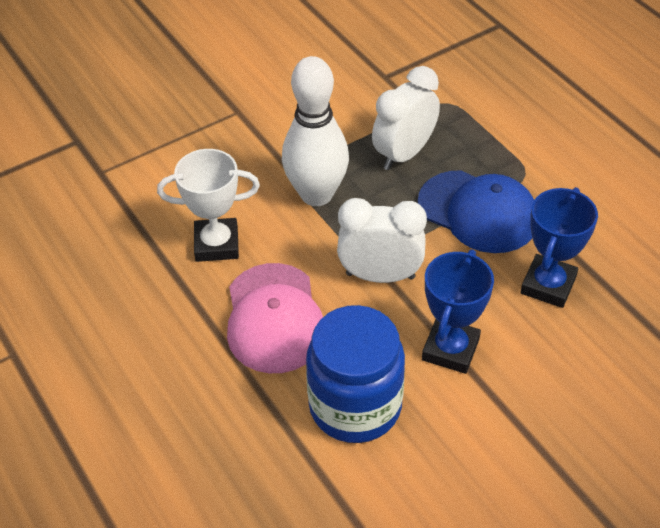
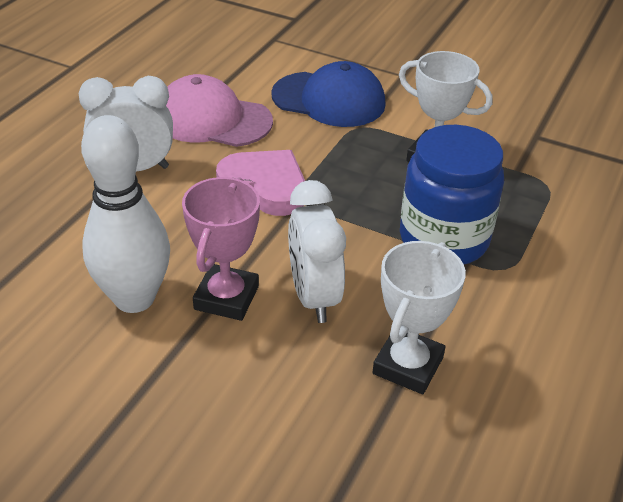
blue trophy: [422,249,494,374] [521,187,598,308] = 2 -> none = 0
pink heart: none = 0 -> [216,150,305,216] = 1
pink trophy: none = 0 -> [182,177,260,321] = 1
white trophy: [157,149,260,262] = 1 -> [372,241,466,394] [399,51,493,162] = 2

